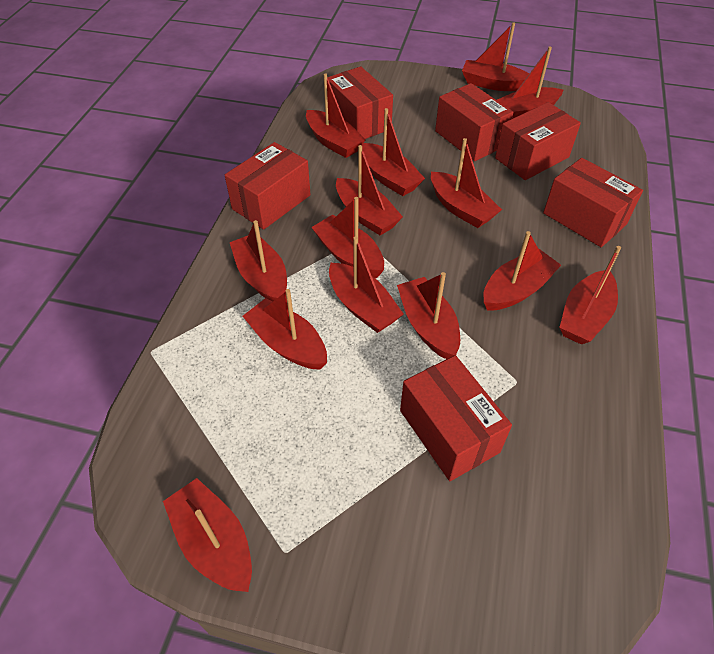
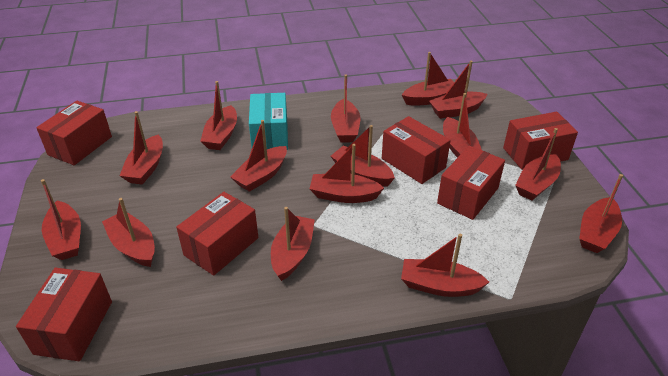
red boat: [163,478,252,592] [230,220,287,302] [243,289,327,370] [306,73,366,158] [311,197,384,278] [329,236,404,333] [336,145,403,235] [362,108,425,196] [397,272,460,359] [431,138,502,228] [462,22,529,91] [483,231,561,311] [497,46,563,119] [559,246,621,344] = 14 -> [41,179,81,260] [102,198,155,267] [119,111,163,185] [200,81,237,150] [230,120,287,192] [271,207,315,281] [310,144,384,203] [331,74,360,143] [331,125,395,187] [401,234,489,297] [402,52,454,106] [429,61,487,119] [443,93,482,158] [515,128,561,201] [579,174,623,253] = 15
turquoise box: none = 0 -> [249,93,288,150] = 1

